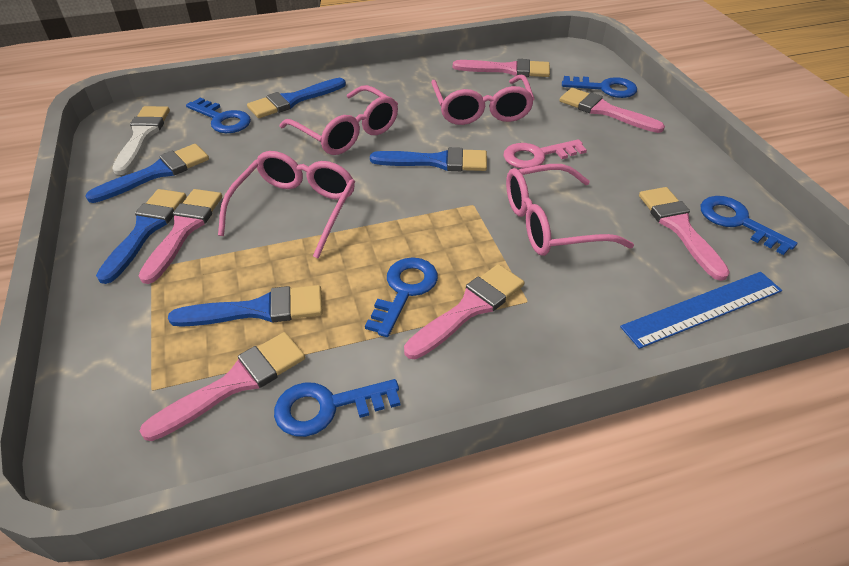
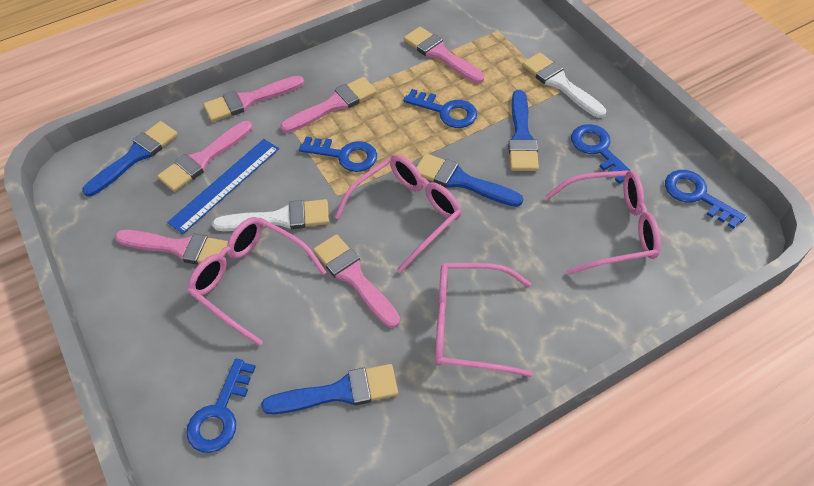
blue brush: [85,144,209,203] [96,189,186,284] [168,285,323,327] [247,78,346,118] [370,147,487,171] = 5 -> [82,121,178,197] [261,364,398,414] [416,153,523,207] [508,90,539,171] = 4
pink key: [503,139,587,169] = 1 -> none = 0
white brush: [112,106,170,175] = 1 -> [212,199,329,231] [522,53,606,118] = 2

